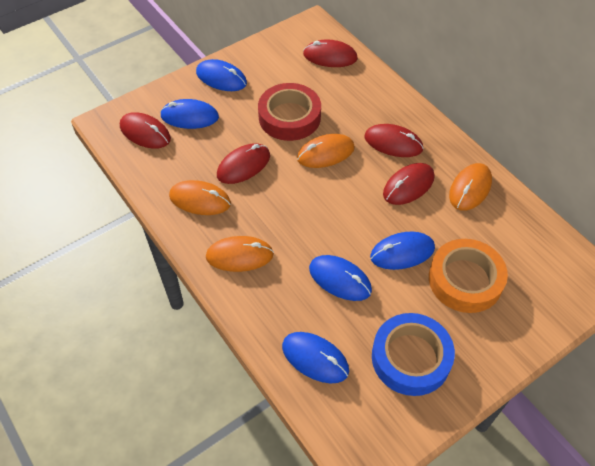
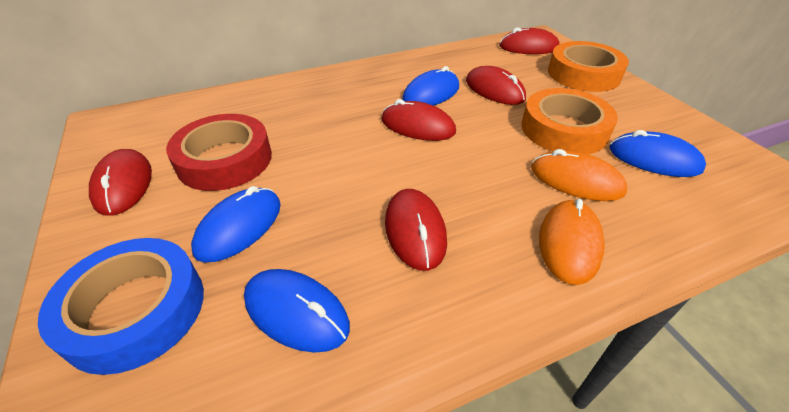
blue mouse: [160,99,219,129] [196,59,247,91] [282,332,349,383] [309,255,372,301] [370,232,435,270] = 5 -> [191,186,281,262] [244,269,350,353] [402,66,459,106] [609,130,706,177] = 4
orange mouse: [169,180,231,215] [206,236,274,272] [297,134,355,168] [449,163,492,211] = 4 -> [531,149,627,201] [539,199,605,285] = 2
orange tape: [429,239,508,313] = 1 -> [521,88,618,154] [548,41,629,92] = 2

